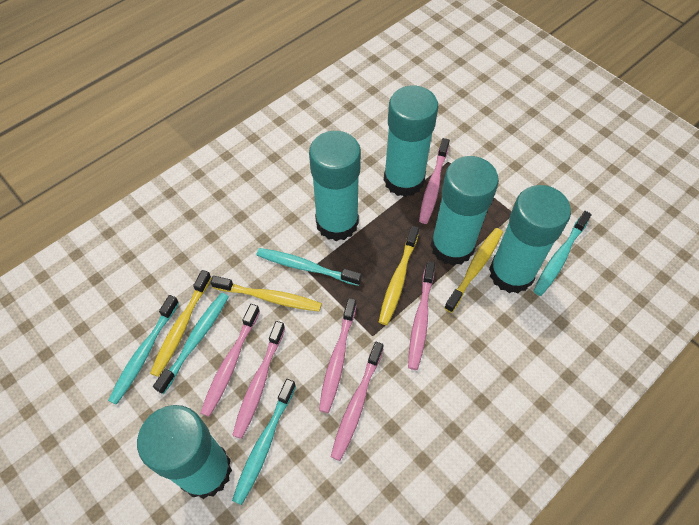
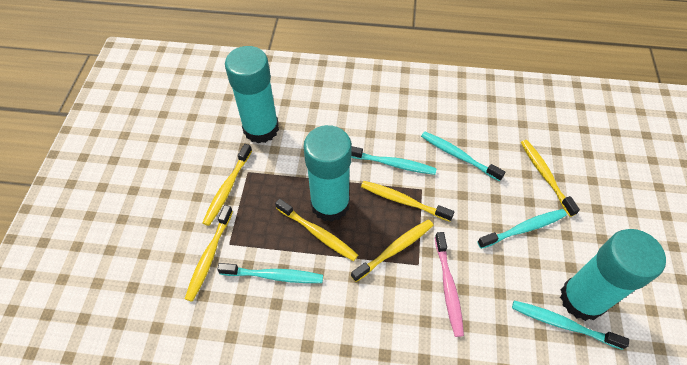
pink toothbrush: [201,304,260,417] [232,321,285,439] [319,298,357,413] [331,342,383,461] [408,261,435,370] [419,138,450,224] = 6 -> [435,232,464,337] = 1
turquoise glue stick: [137,405,232,499] [309,131,361,241] [384,86,438,197] [430,156,499,266] [489,185,571,293] = 5 -> [225,46,279,143] [303,125,352,222] [560,229,666,321] = 3
yellow toothbrush: [150,270,212,377] [210,276,322,312] [379,226,419,325] [444,228,503,313] = 4 -> [185,205,233,302] [202,144,252,226] [275,199,358,261] [351,220,433,282] [361,181,454,222] [521,140,580,217] = 6

